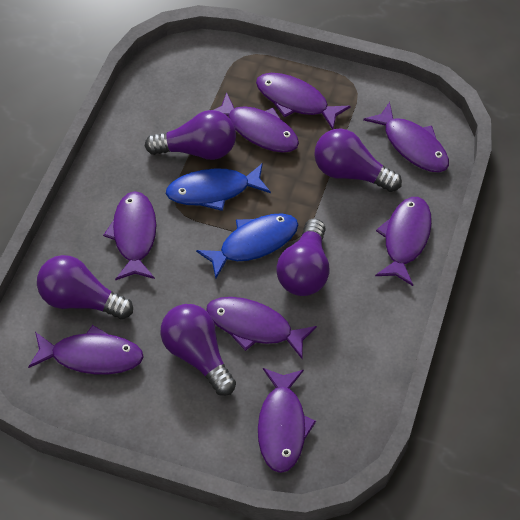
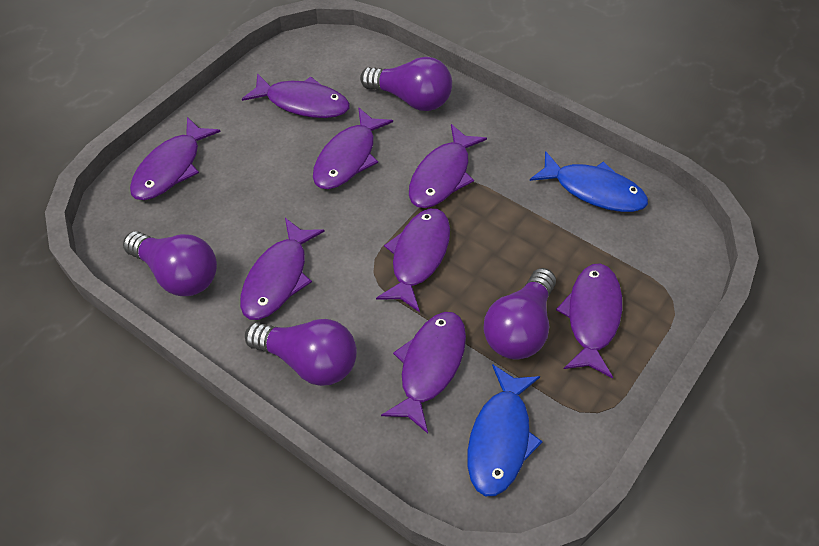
purple light bulb: [37,255,133,320] [145,110,236,160] [161,304,236,396] [276,218,329,296] [314,128,402,192] = 5 -> [123,231,217,296] [245,319,357,386] [360,57,452,111] [483,268,556,360] = 4

